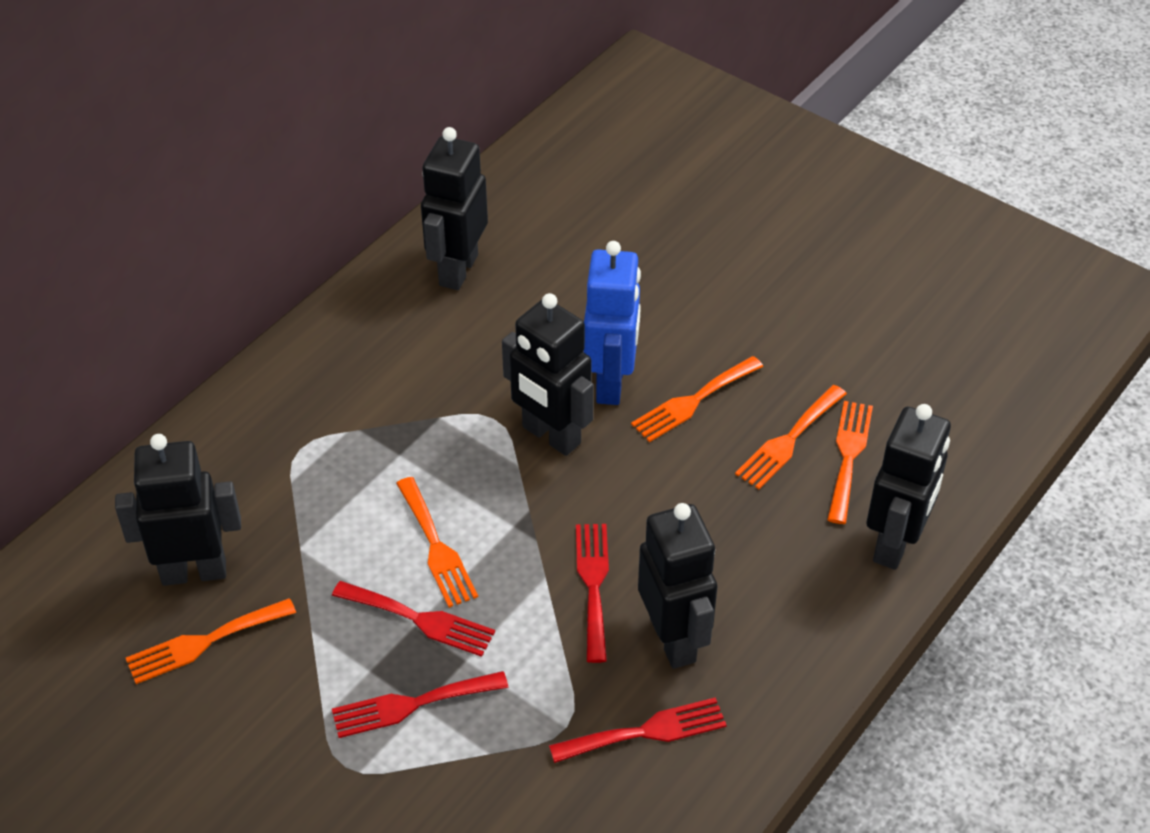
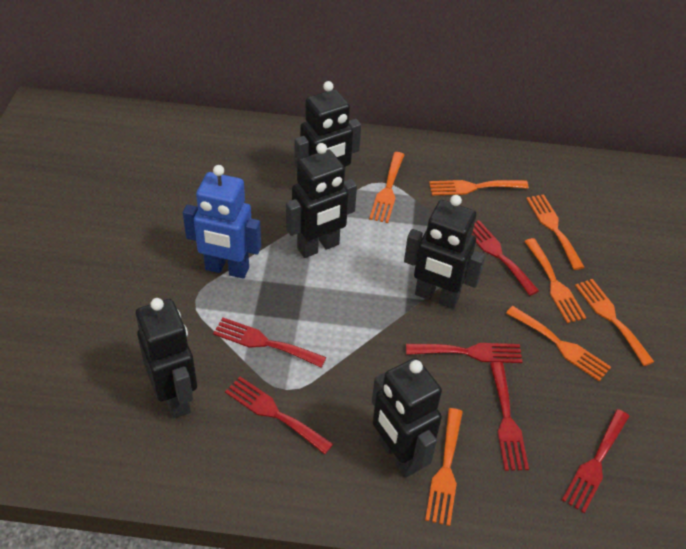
orange fork: [126,598,296,684] [396,477,478,608] [631,356,763,442] [735,385,847,489] [827,401,873,524] = 5 -> [369,152,404,223] [425,408,463,526] [429,180,529,196] [506,306,611,381] [524,238,586,323] [526,194,584,270] [575,279,654,366] = 7
red fork: [332,581,495,657] [332,671,508,738] [549,697,727,763] [576,524,609,663] = 4 -> [213,318,326,368] [225,377,333,454] [406,343,522,363] [472,220,539,296] [490,362,529,471] [562,409,630,513] = 6

